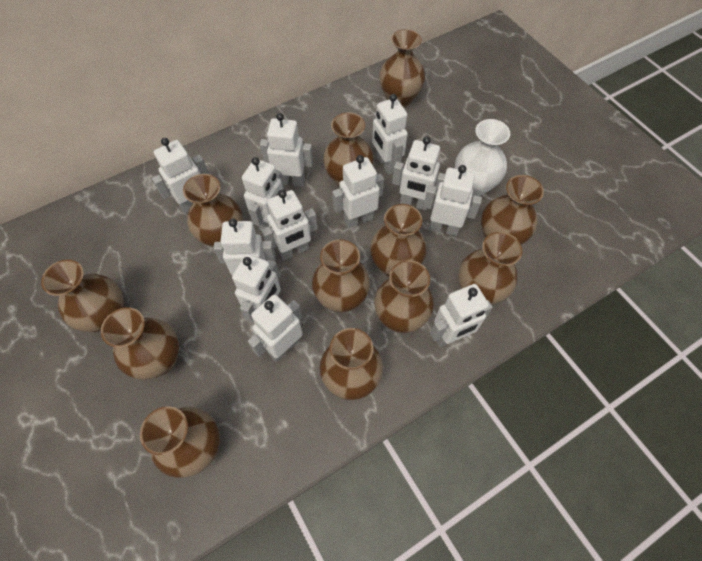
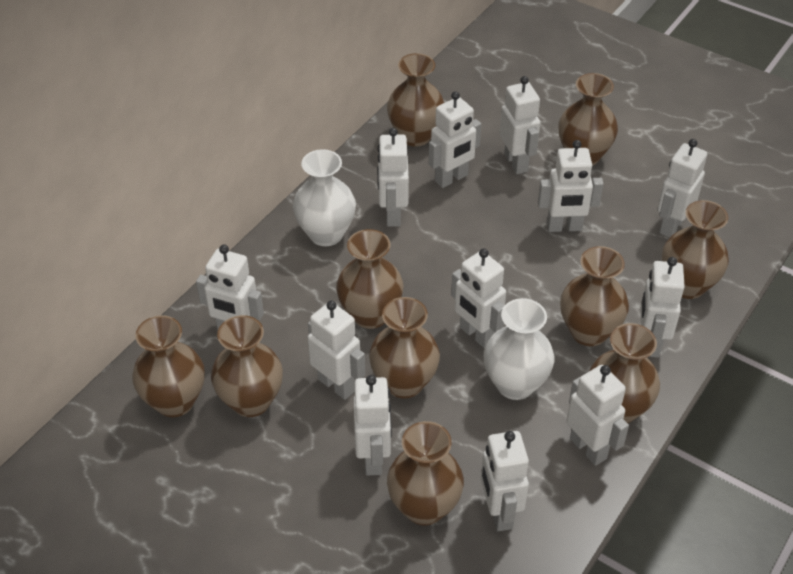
brown vase: [41,259,124,332] [101,307,179,380] [140,406,220,478] [183,174,243,248] [312,239,370,312] [320,328,383,400] [323,112,374,188] [370,204,427,277] [374,260,434,333] [379,29,425,108] [458,232,522,304] [481,175,544,245] = 12 -> [132,315,205,417] [211,315,283,417] [336,229,403,329] [369,297,440,399] [387,53,444,146] [387,421,464,526] [558,73,618,166] [560,246,629,346] [589,323,660,423] [662,200,729,299] = 10
white vase: [455,119,510,197] = 1 -> [293,149,356,246] [484,298,554,400] = 2

